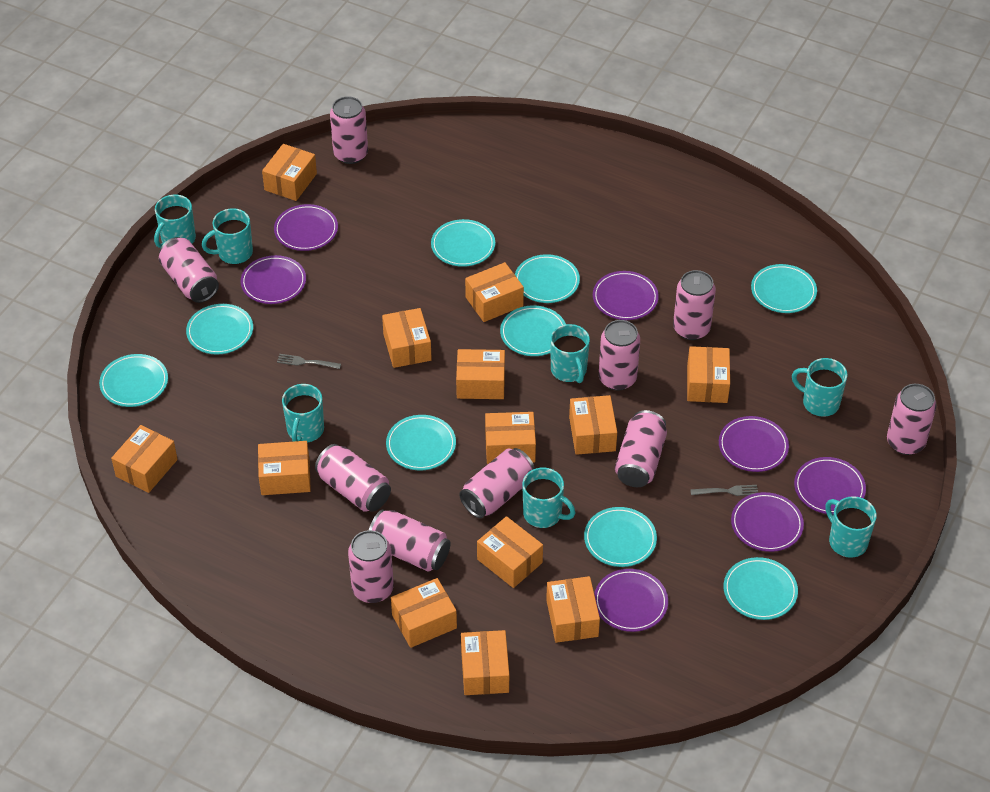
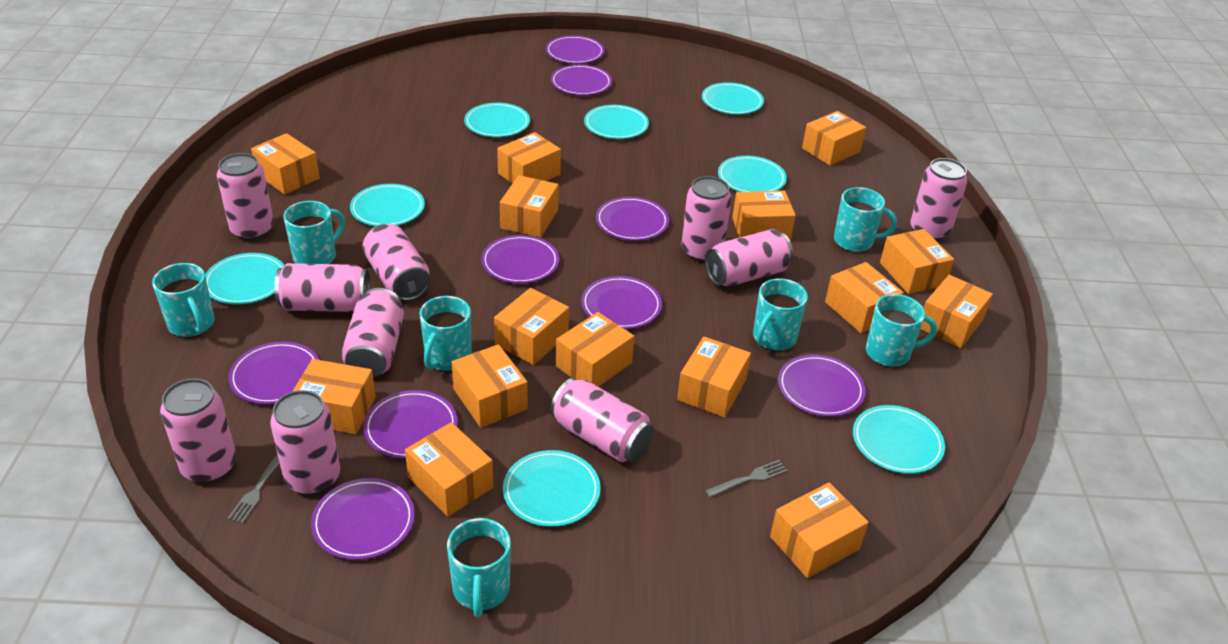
orange box: [111,425,178,493] [258,441,311,495] [262,144,317,201] [382,308,432,368] [391,578,457,648] [456,349,505,399] [461,630,509,695] [465,262,524,322] [477,516,543,588] [485,412,536,464] [546,576,600,643] [569,395,617,455] [687,346,730,403] = 13 -> [251,133,320,194] [292,359,376,434] [405,422,493,517] [452,344,528,428] [494,288,569,365] [497,132,561,184] [500,175,559,238] [556,312,634,387] [677,337,751,417] [732,190,796,241] [770,482,869,578] [802,111,866,166] [825,262,904,334] [880,229,954,294] [921,275,993,348] = 15
purple plate: [241,255,306,304] [274,204,338,251] [593,271,659,320] [594,569,668,632] [719,416,789,472] [731,492,804,552] [794,457,866,514] = 7 -> [229,342,319,404] [311,478,415,560] [363,390,458,459] [481,235,559,284] [546,35,604,64] [551,65,612,95] [581,276,662,329] [596,197,669,241] [778,355,866,417] = 9
turquoise plate: [99,354,168,407] [186,304,253,355] [386,415,456,470] [431,219,495,267] [500,305,566,356] [515,254,580,303] [584,507,657,567] [724,557,798,620] [751,264,817,313] = 9 -> [205,253,285,304] [350,184,425,226] [464,103,530,137] [503,450,601,527] [584,105,649,139] [702,82,764,115] [718,156,787,192] [853,405,945,474] = 8

